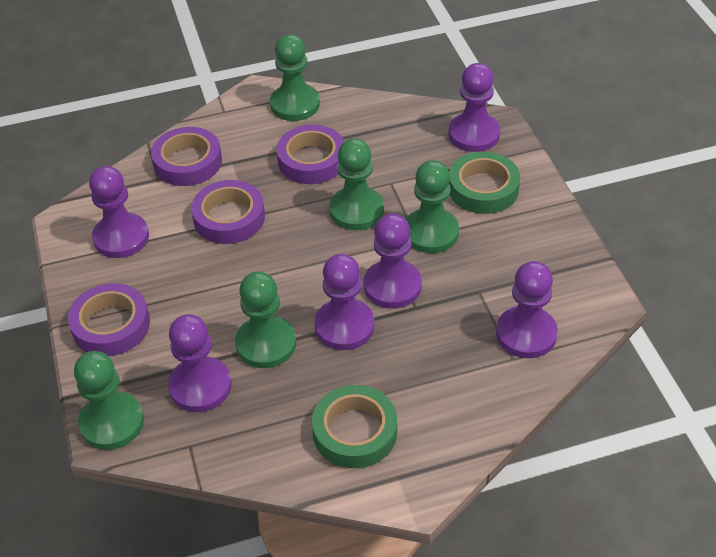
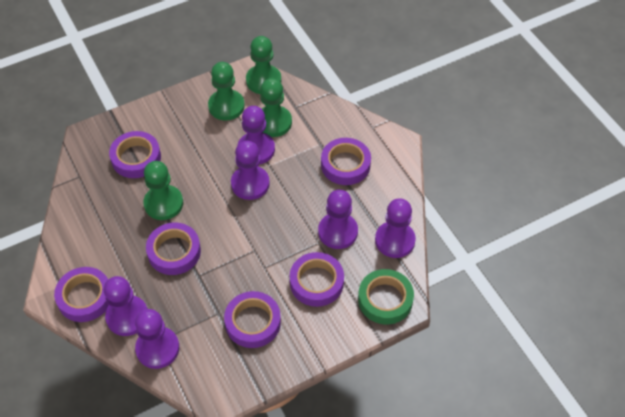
green pawn: [74,351,144,450] [235,272,296,368] [270,34,320,121] [329,138,384,230] [406,160,459,253] = 5 -> [143,161,183,220] [208,62,245,121] [246,36,281,94] [260,78,292,137] = 4
green tape: [312,385,397,468] [449,152,520,214] = 2 -> [358,269,414,324] = 1
purple tape: [68,283,150,356] [151,127,222,186] [191,180,265,244] [276,125,344,184] = 4 -> [54,267,109,322] [109,131,161,178] [146,223,201,275] [224,291,281,348] [290,252,344,307] [321,138,371,185] = 6

